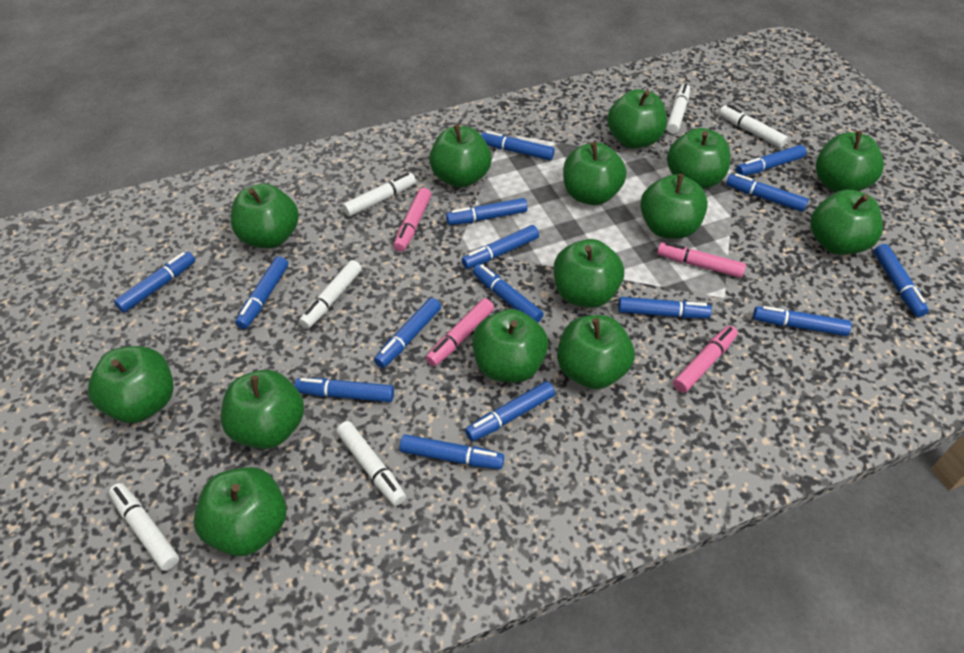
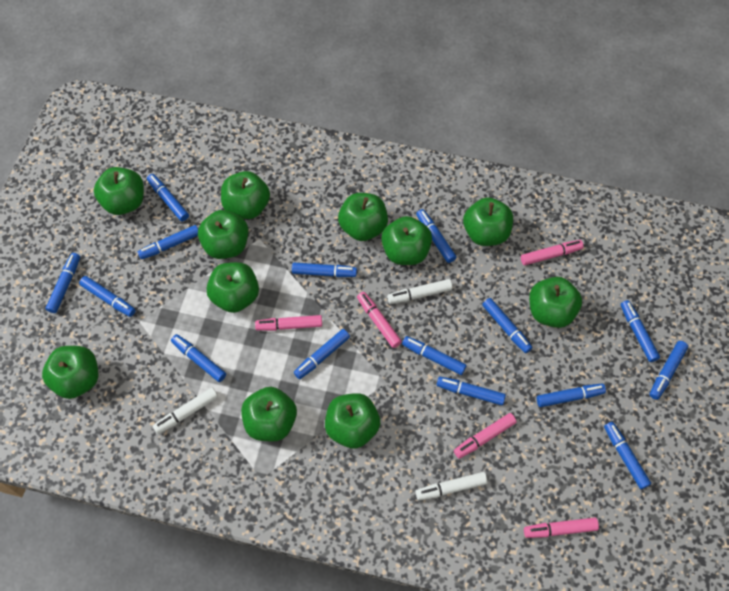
green apple: [88,346,174,423] [194,467,286,556] [221,370,304,449] [231,184,299,248] [429,124,492,188] [472,309,548,383] [554,239,624,308] [557,315,635,389] [563,142,626,205] [607,89,667,149] [640,174,708,239] [667,128,731,189] [810,190,883,255] [816,131,884,192] = 14 -> [42,346,98,399] [94,167,144,215] [198,210,249,259] [207,262,259,313] [221,171,270,219] [241,387,297,442] [325,393,380,449] [338,193,388,241] [381,216,432,265] [463,197,513,246] [529,277,582,328] = 11
pink marker: [394,188,431,252] [426,298,494,366] [657,242,746,278] [673,326,738,393] = 4 -> [255,315,322,331] [357,292,402,348] [454,413,517,459] [521,240,584,265] [524,518,599,538] = 5
white marker: [109,483,179,571] [299,260,362,329] [336,421,406,506] [343,172,416,217] [666,83,690,134] [719,104,788,148] = 6 -> [153,388,218,434] [387,279,452,304] [415,472,488,500] = 3

